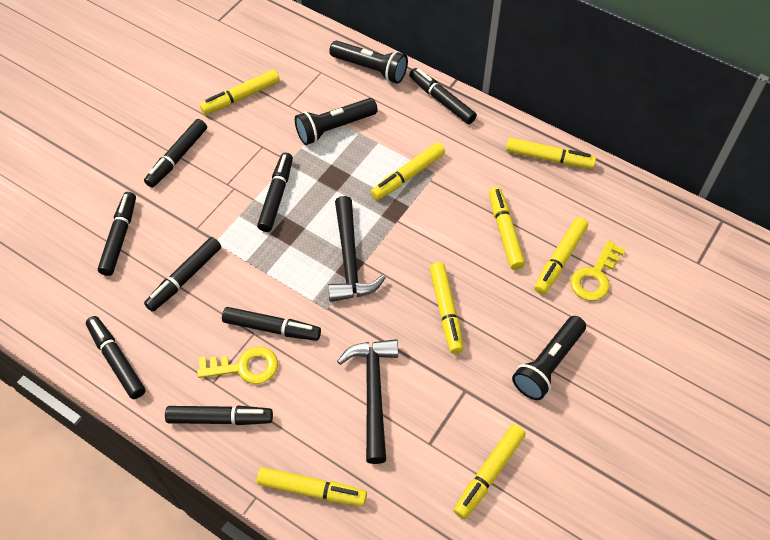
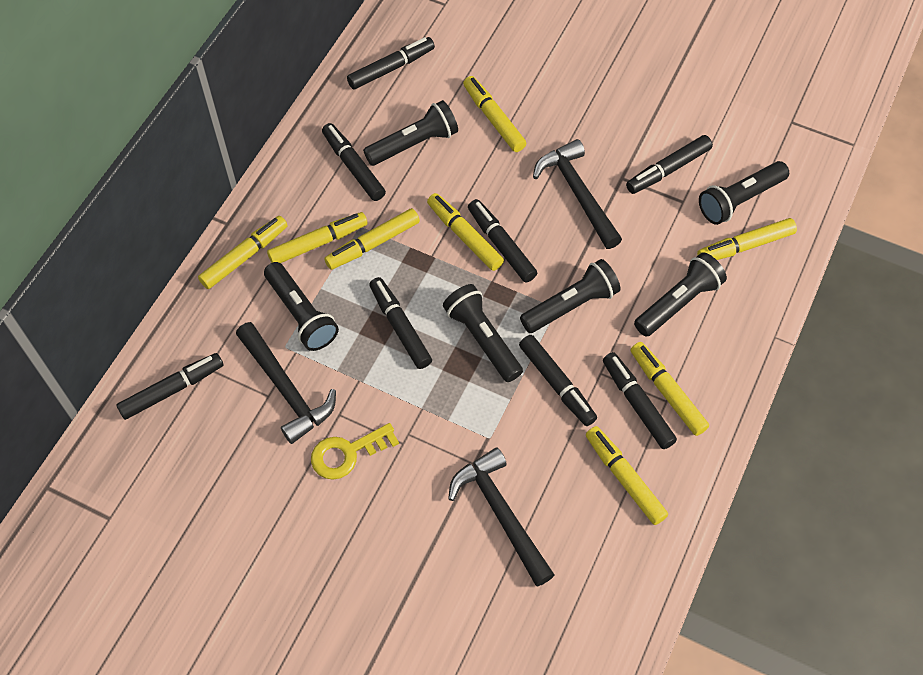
black flashlight: [295,98,378,145] [329,41,408,84] [512,316,586,400] = 3 -> [264,262,339,351] [363,100,458,166] [443,284,523,382] [520,259,621,333] [634,252,727,337] [699,161,789,225] = 6
black hammer: [328,196,386,302] [337,339,398,464] = 2 -> [236,322,336,444] [448,447,554,587] [533,139,622,249] = 3
yellow key: [197,347,278,384] [570,241,626,301] = 2 -> [311,423,399,480] = 1

